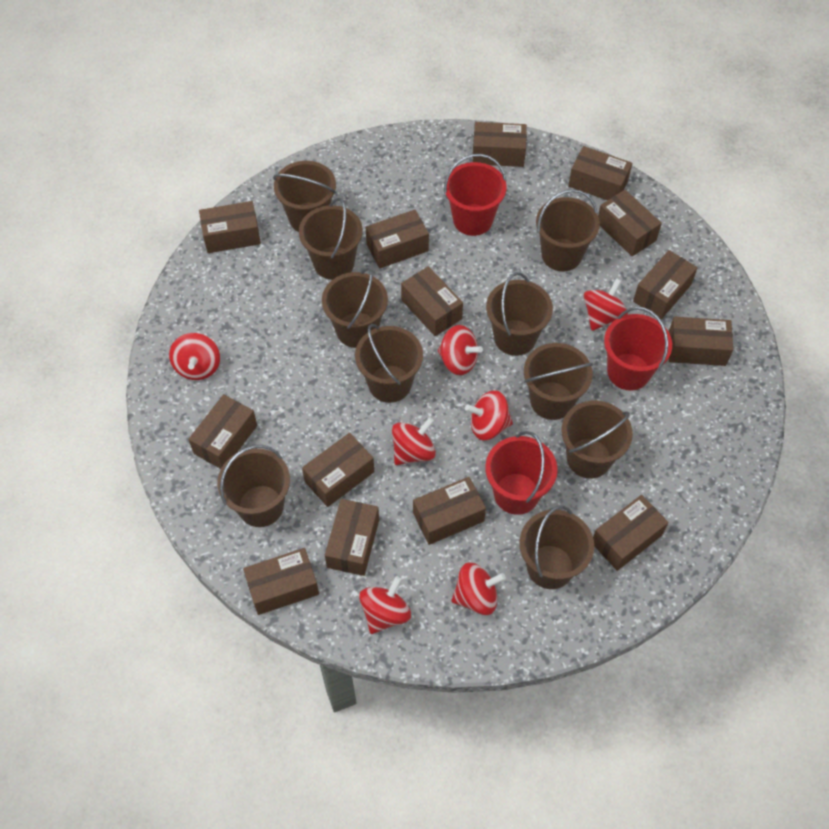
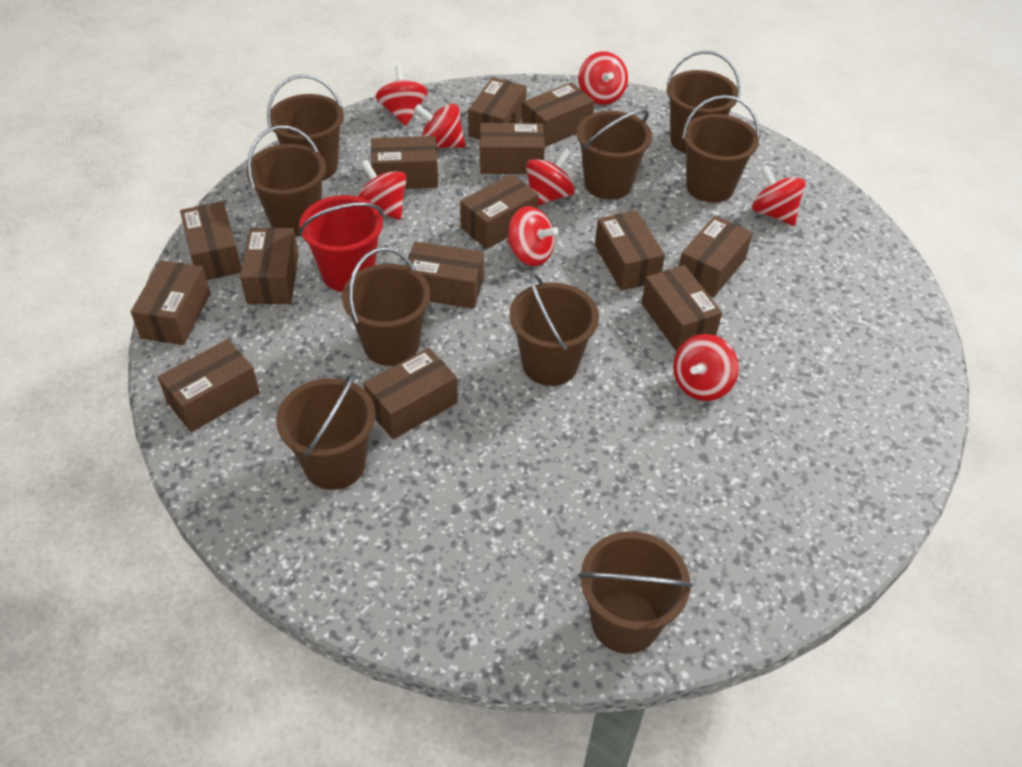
brown bucket: [217,445,290,527] [273,161,336,232] [299,198,363,280] [322,268,388,348] [355,324,423,403] [486,272,553,356] [519,505,594,589] [524,343,593,420] [536,189,600,272] [561,400,633,479] = 10 -> [246,125,326,236] [267,74,344,181] [276,373,375,490] [342,247,431,366] [509,273,599,386] [577,109,652,200] [578,532,693,654] [666,51,741,154] [682,95,760,203] = 9
red bucket: [444,154,507,236] [485,431,558,515] [604,307,672,391] = 3 -> [299,195,383,292] = 1
red spinning top: [169,333,220,380] [359,576,411,634] [392,417,436,465] [438,325,483,375] [451,563,506,615] [465,390,513,440] [584,278,628,331] = 7 -> [358,160,407,220] [375,65,428,126] [414,104,466,148] [507,206,559,266] [526,149,575,206] [579,51,628,105] [673,334,739,401] [752,165,806,226] = 8

